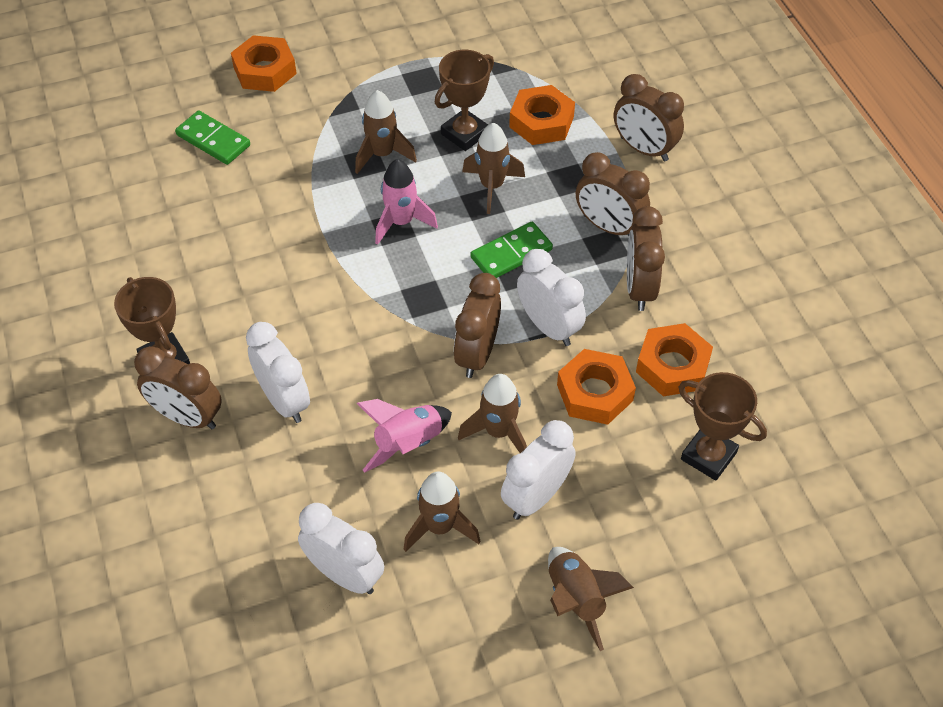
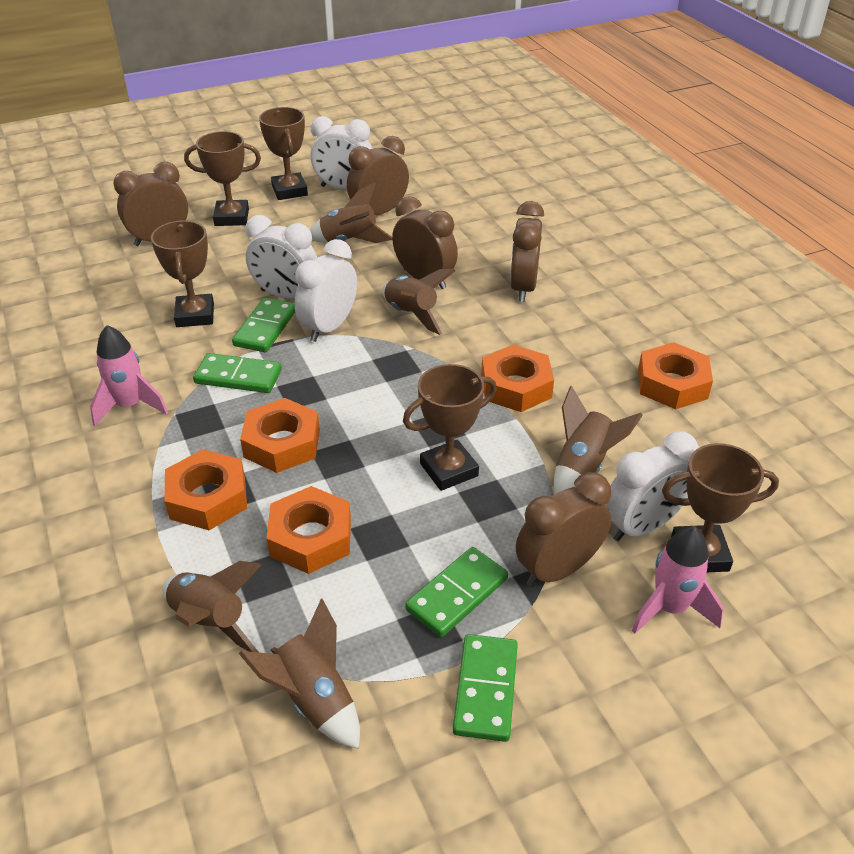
brown trophy: [114,277,190,364] [435,50,494,151] [679,372,767,481] = 3 -> [151,221,214,327] [184,131,261,226] [259,107,308,200] [403,364,497,491] [662,443,779,572] = 5
green domino: [175,110,250,165] [471,222,553,278] = 2 -> [193,353,282,393] [232,297,295,352] [405,547,508,637] [453,634,518,742] = 4
orange nut: [231,35,297,92] [509,85,575,145] [557,349,636,425] [636,323,713,396] = 4 -> [165,449,247,530] [240,398,320,473] [267,486,351,574] [481,345,554,412] [638,342,713,409] = 5

